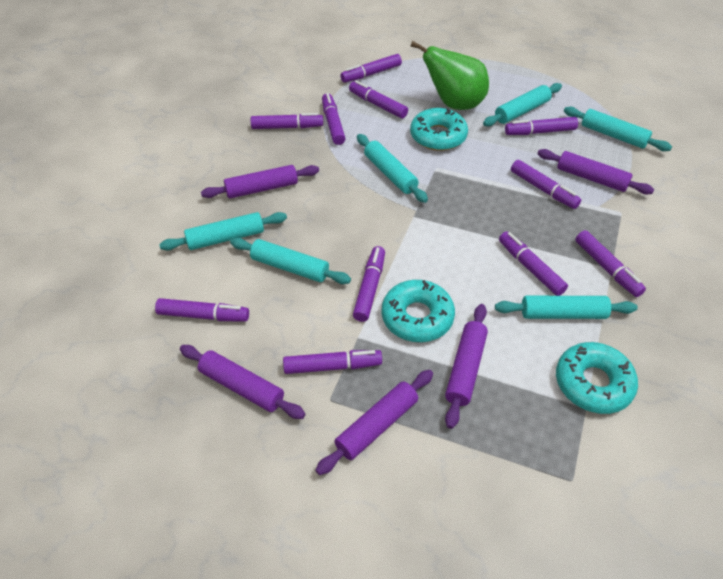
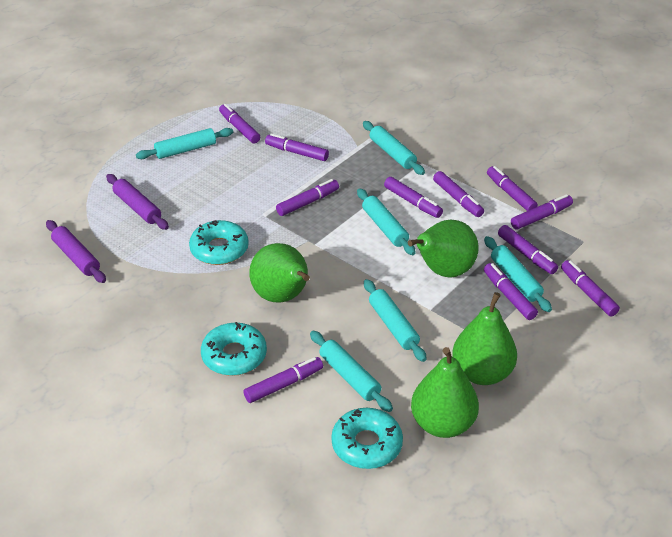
green pear: [410,41,489,110] = 1 -> [249,243,310,303] [408,220,479,278] [411,347,479,438] [452,292,517,385] = 4
purple rolling pin: [180,345,305,419] [201,165,319,198] [315,370,433,475] [445,304,488,429] [537,149,654,194] = 5 -> [46,220,106,283] [106,174,169,230] = 2

